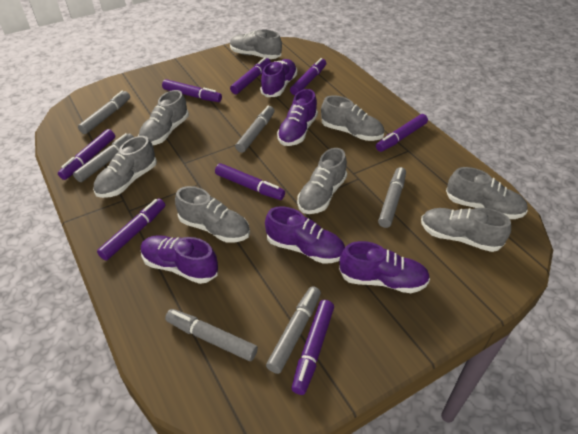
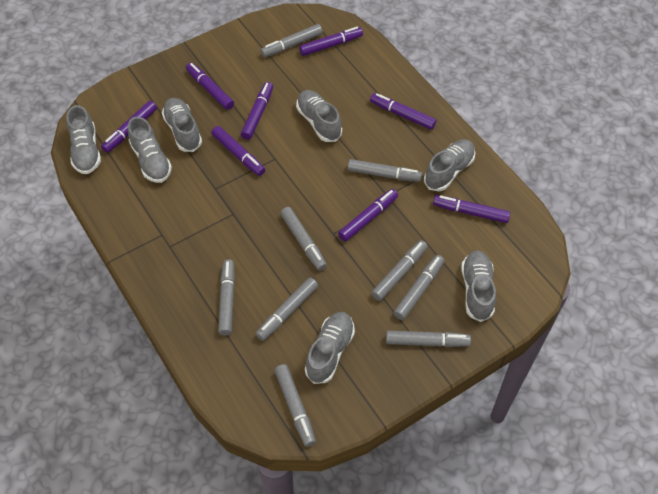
grey marker: [73,133,134,182] [78,91,130,134] [165,309,258,361] [235,106,274,153] [266,286,321,374] [378,167,406,228] = 6 -> [218,259,235,336] [256,278,318,341] [261,24,323,57] [275,364,316,447] [280,207,327,271] [348,159,422,182] [371,240,428,301] [386,331,471,347] [394,255,445,320] = 9
grey shoe: [93,136,157,198] [138,90,189,145] [175,186,250,243] [230,29,282,59] [297,148,347,214] [321,95,384,141] [421,208,511,252] [446,167,528,219] = 8 -> [67,105,101,174] [128,117,172,183] [162,98,202,152] [296,90,342,142] [305,312,355,384] [424,139,475,191] [461,250,496,322] = 7
purple shoe: [141,235,218,284] [260,59,297,97] [265,206,345,264] [277,89,318,146] [339,241,430,293] = 5 -> none = 0

